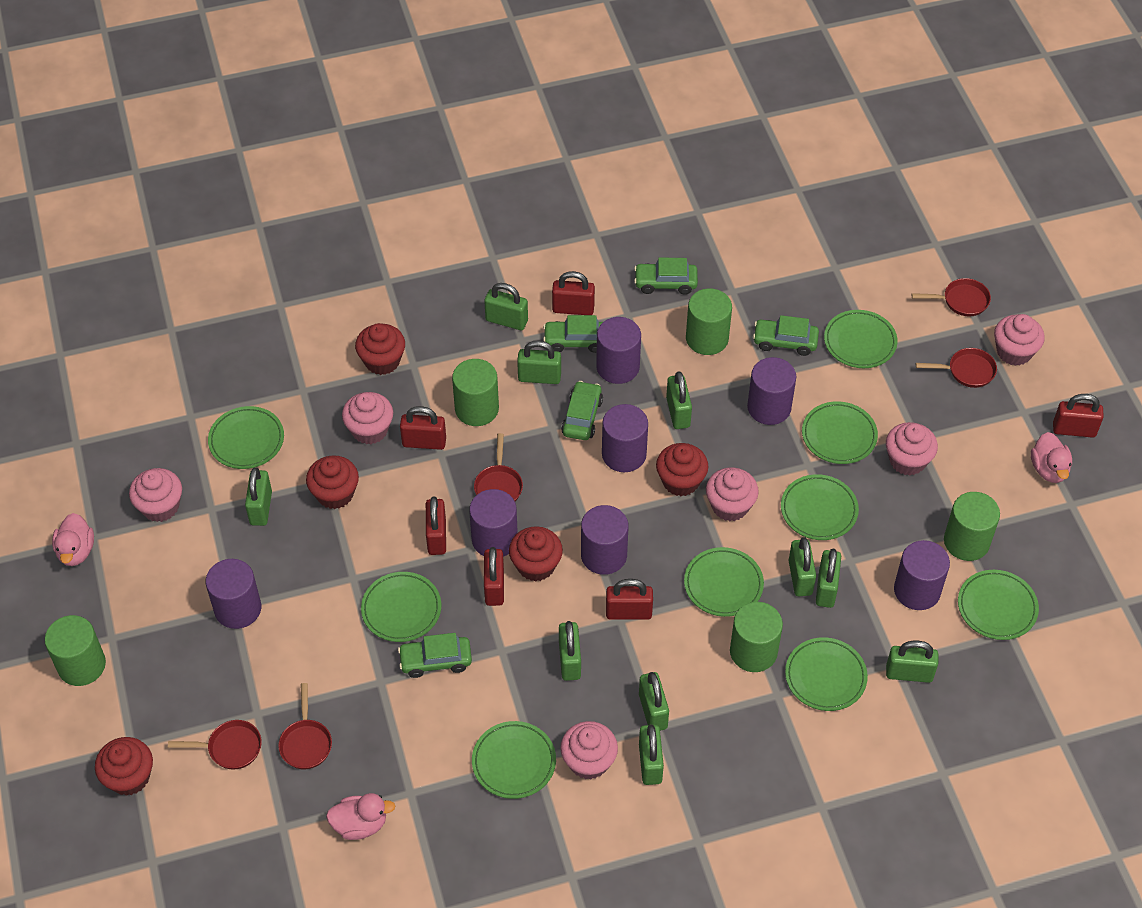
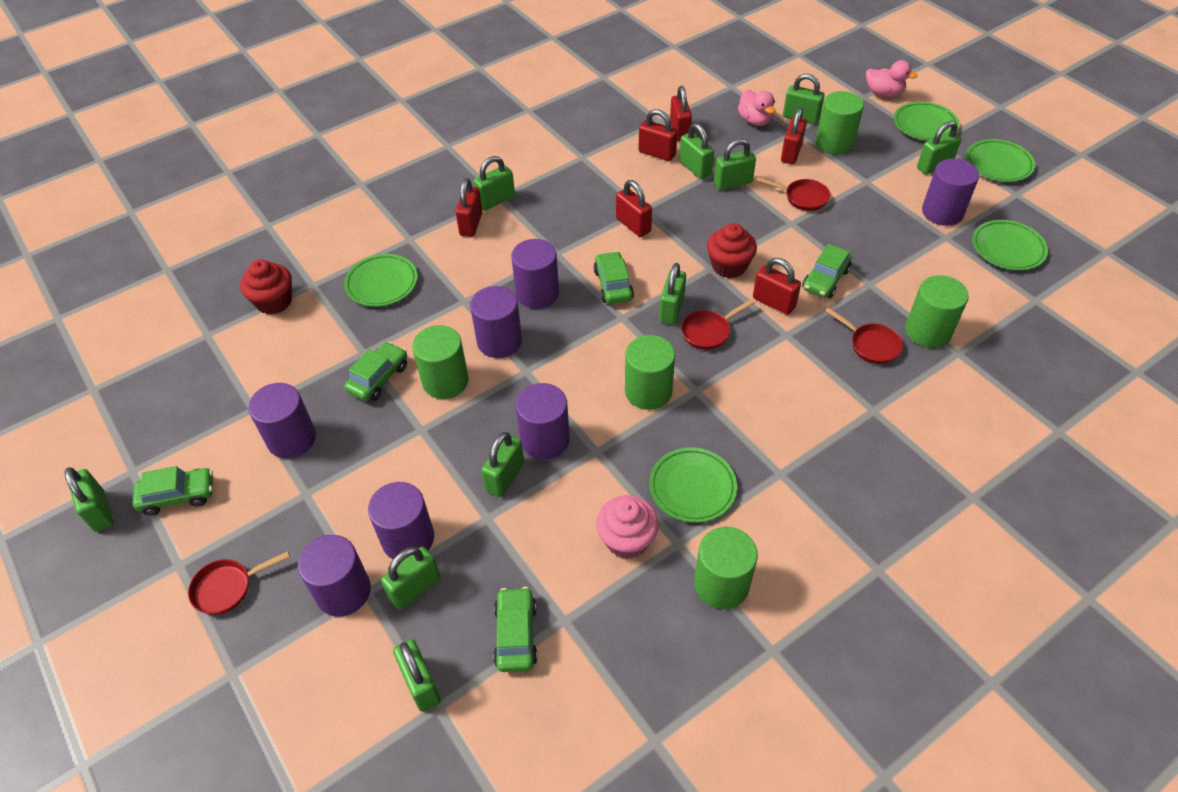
green plate: [208,406,284,469] [361,572,441,642] [472,721,556,799] [684,547,764,617] [781,474,859,540] [785,637,868,711] [802,401,878,464] [824,310,898,368] [958,570,1039,640] = 9 -> [344,254,417,307] [649,447,737,523] [894,102,959,141] [966,139,1035,182] [972,220,1048,270] = 5
pink cupcake: [129,468,182,522] [342,392,393,444] [560,721,618,780] [706,467,759,521] [886,422,938,476] [994,314,1045,366] = 6 -> [596,495,659,559] = 1
pink duck: [52,513,94,566] [326,793,395,840] [1031,432,1072,483] = 3 -> [738,90,775,126] [866,60,918,97] = 2
red cupcake: [95,737,153,796] [306,455,359,509] [355,323,405,375] [509,526,563,582] [656,443,709,496] = 5 -> [240,260,292,315] [707,223,757,278] = 2
red pan: [168,720,262,770] [278,683,332,769] [474,433,523,501] [911,278,991,316] [916,348,997,388] = 5 -> [188,551,290,615] [681,299,755,350] [756,177,830,211] [825,307,903,364] = 4

